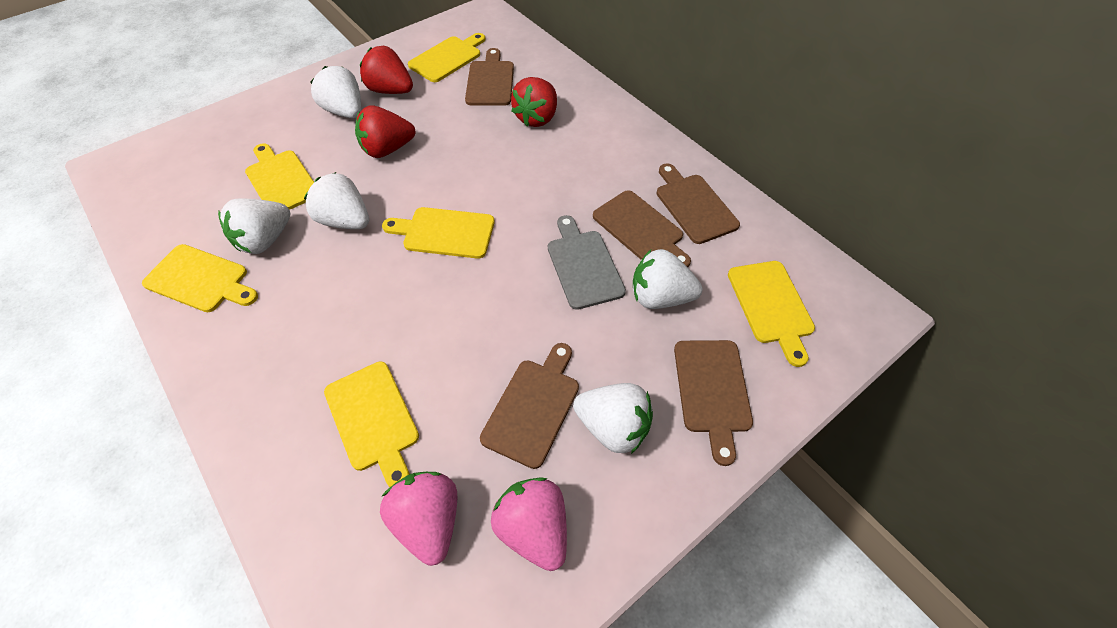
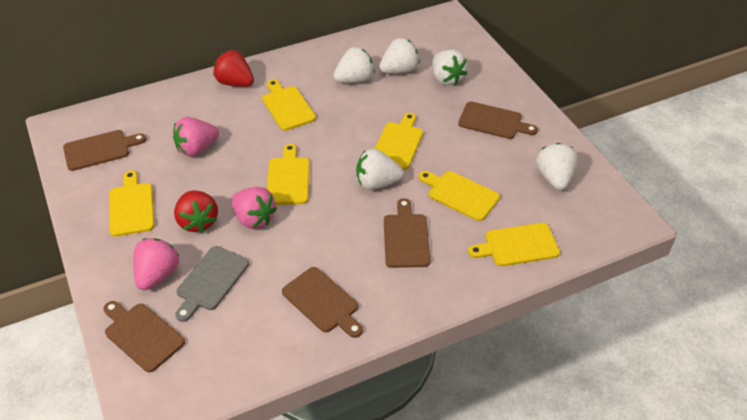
pink strawberry: [380,472,457,566] [491,477,567,571] = 2 -> [133,238,180,290] [173,117,219,157] [231,187,277,229] = 3
red strawberry: [355,105,415,158] [360,46,413,94] [511,77,557,127] = 3 -> [174,190,218,233] [213,50,254,87] = 2

